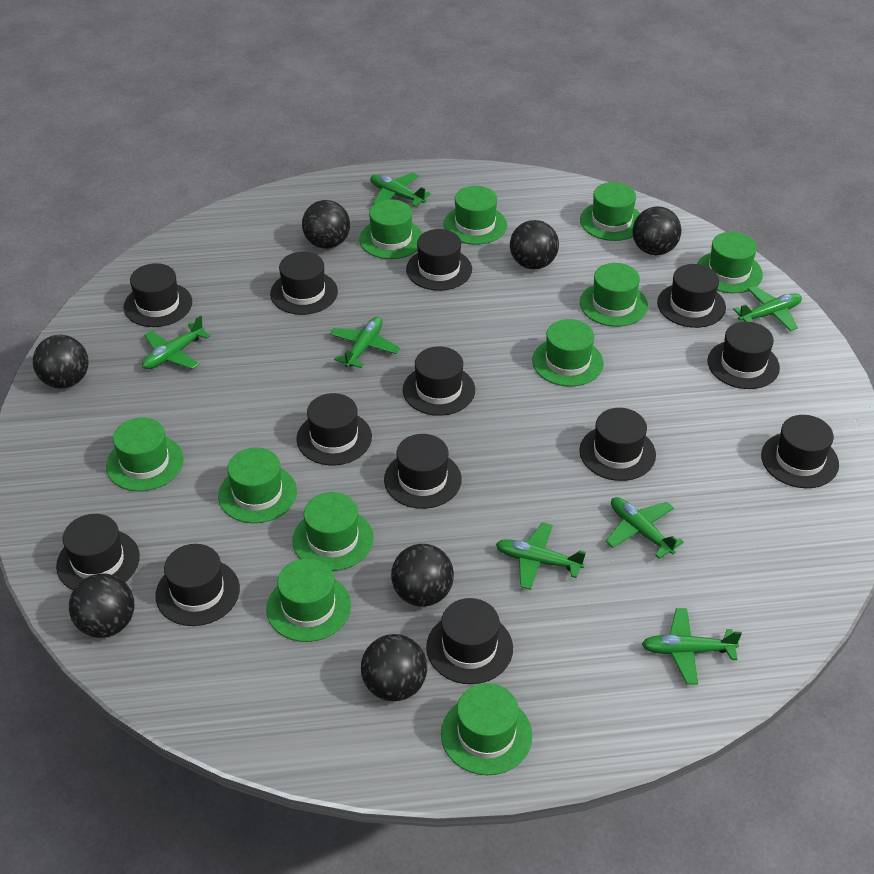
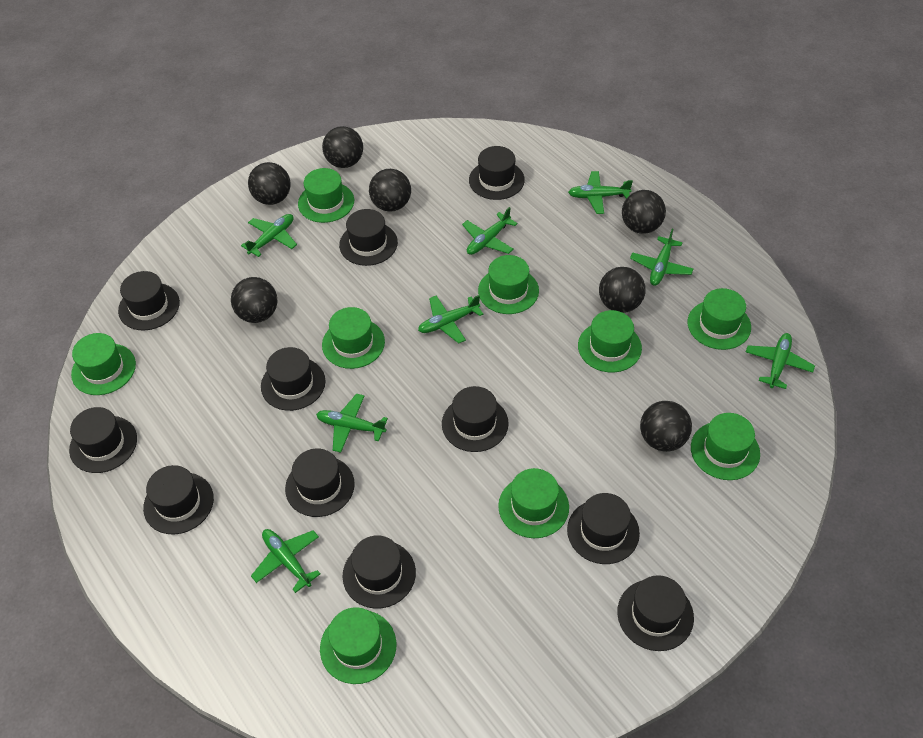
black hat: [56,514,140,590] [123,263,192,327] [155,544,240,626] [270,252,338,315] [296,393,372,465] [384,434,462,509] [403,346,475,416] [406,229,472,291] [426,598,513,684] [579,408,656,481] [657,264,726,328] [707,322,780,389] [761,415,839,488] = 13 -> [69,407,137,473] [118,271,180,330] [143,465,214,534] [261,347,326,411] [285,449,355,517] [339,209,398,266] [342,535,416,608] [442,386,509,452] [469,146,525,200] [567,493,640,564] [617,575,694,651] = 11
green hat: [106,418,184,491] [218,447,297,523] [266,559,351,642] [292,492,374,571] [359,199,423,259] [441,683,533,775] [443,186,507,245] [532,319,604,387] [580,182,640,241] [580,263,648,327] [697,232,763,293] = 11 -> [71,333,136,395] [298,168,354,223] [320,607,396,684] [322,307,385,369] [478,255,539,314] [498,468,569,538] [578,310,642,372] [688,288,751,350] [691,413,760,480] = 9
green plane: [142,315,211,369] [329,317,400,368] [370,172,431,207] [496,522,586,590] [606,497,684,559] [642,608,742,685] [733,286,802,331] = 7 -> [241,214,297,257] [251,529,321,593] [316,394,388,453] [418,295,483,343] [462,207,518,255] [568,171,633,214] [630,228,693,286] [746,333,815,389] = 8

